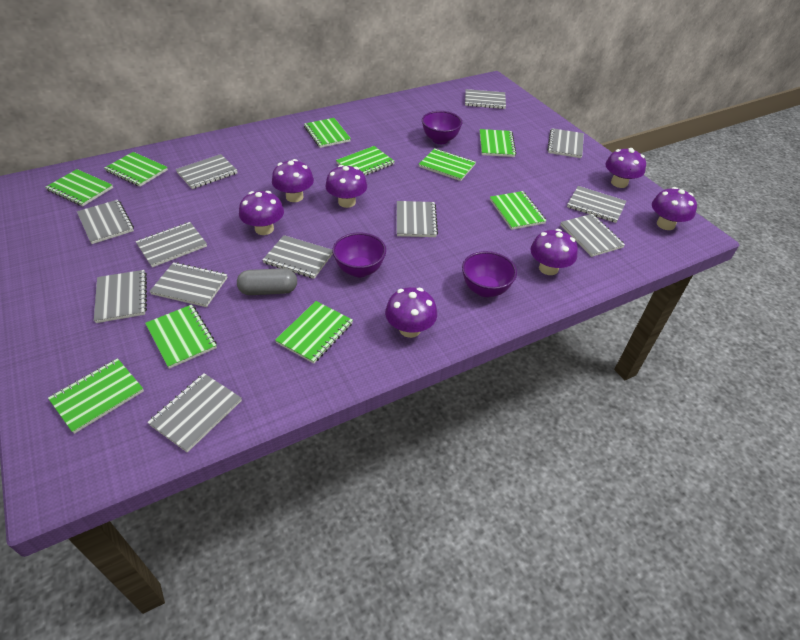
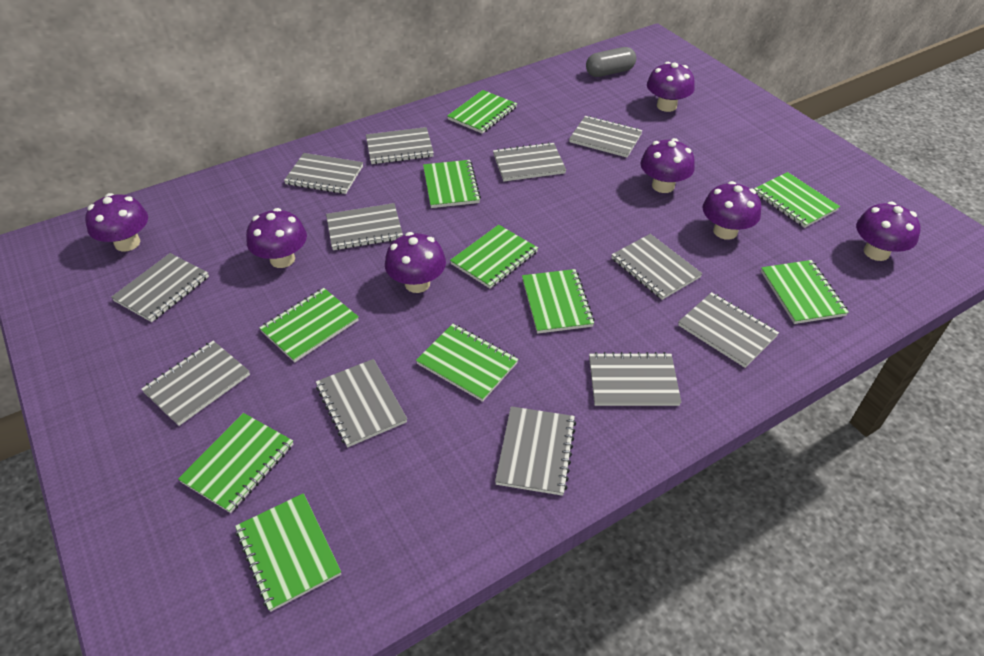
purple bowl: [332,232,386,277] [422,111,462,144] [462,251,517,297] = 3 -> none = 0

